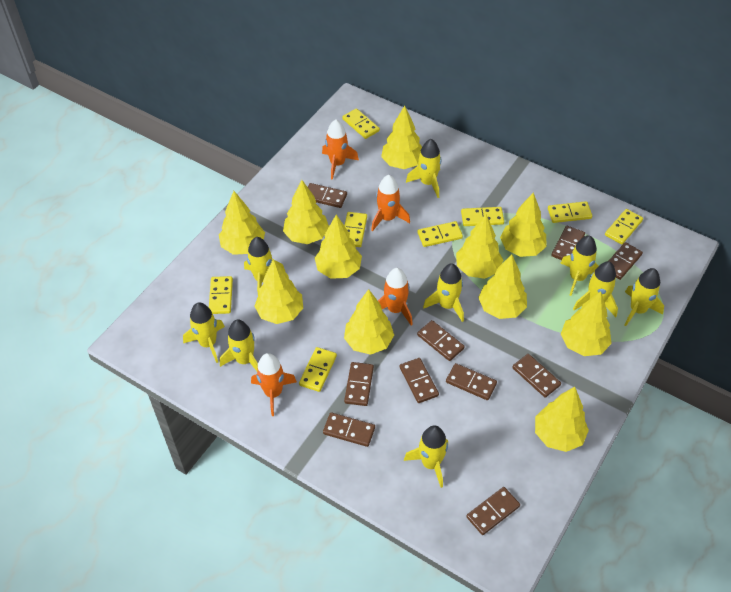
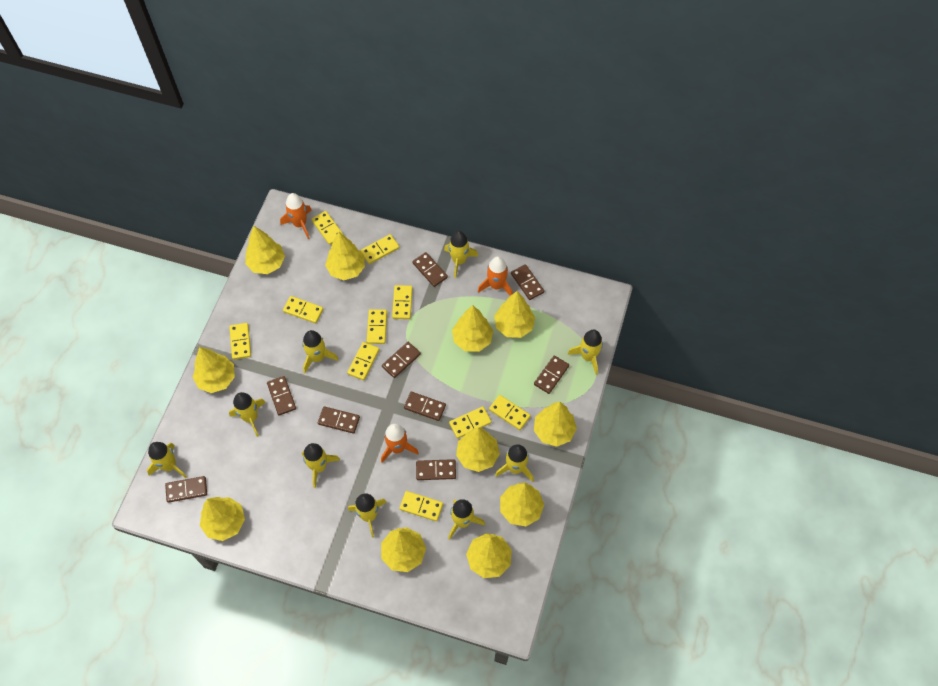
brown domino: [308,183,347,208] [323,412,375,447] [344,362,374,406] [400,358,439,403] [417,320,465,361] [446,363,497,400] [466,487,520,535] [512,354,561,398] [551,226,585,260] [609,242,643,280] = 10 -> [165,476,207,503] [267,376,296,415] [318,406,360,434] [382,342,421,378] [404,392,446,421] [412,252,448,287] [416,459,456,480] [511,264,544,300] [534,355,569,394] = 9
orange rocket: [251,353,297,416] [322,119,359,180] [371,175,410,231] [378,268,413,325] = 4 -> [280,193,312,239] [381,424,419,463] [478,256,513,296] = 3
yellow domino: [209,276,233,314] [299,347,337,392] [342,108,380,139] [344,212,367,247] [418,221,463,247] [461,207,504,226] [548,201,592,223] [605,209,643,245] = 8 -> [229,323,251,360] [283,296,323,323] [311,211,344,245] [347,342,380,380] [360,234,399,264] [367,309,387,344] [392,285,413,319] [399,491,443,521] [449,406,492,439] [489,395,531,430] = 10

